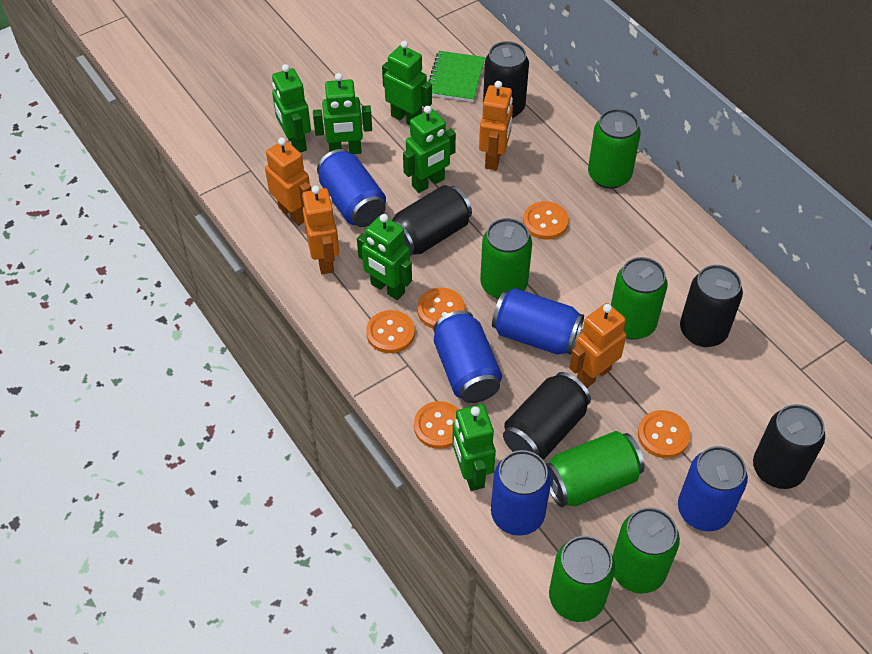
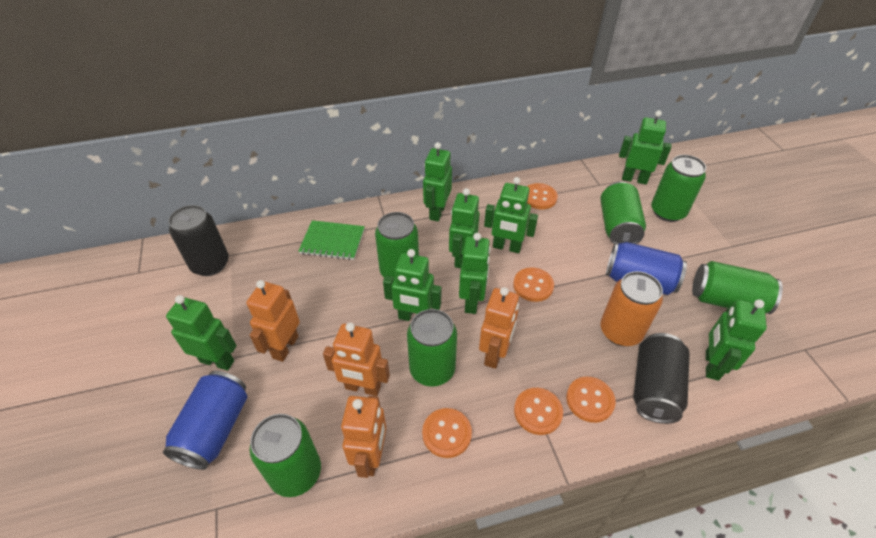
black can: [392,185,472,256] [483,41,529,118] [503,372,591,459] [680,265,743,347] [753,404,825,489] = 5 -> [168,205,229,276] [633,333,690,424] = 2
blue can: [317,149,386,227] [434,310,502,403] [491,450,551,536] [492,288,584,355] [678,446,748,531] = 5 -> [163,371,247,470] [606,242,687,295] = 2
green robot: [272,64,311,153] [313,73,372,154] [357,214,412,300] [382,41,432,125] [403,106,456,193] [452,404,496,491] = 6 -> [166,295,237,371] [383,249,441,321] [423,142,452,222] [449,188,480,268] [459,233,491,314] [484,177,538,253] [619,110,672,184] [706,299,767,381] = 8
orange can: none = 0 -> [600,271,663,346] = 1

